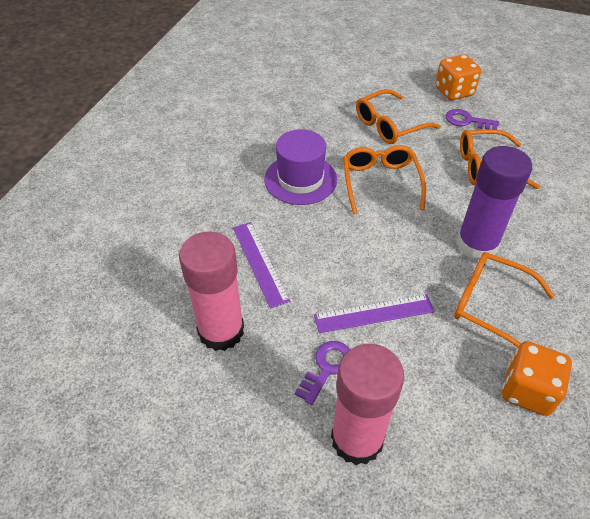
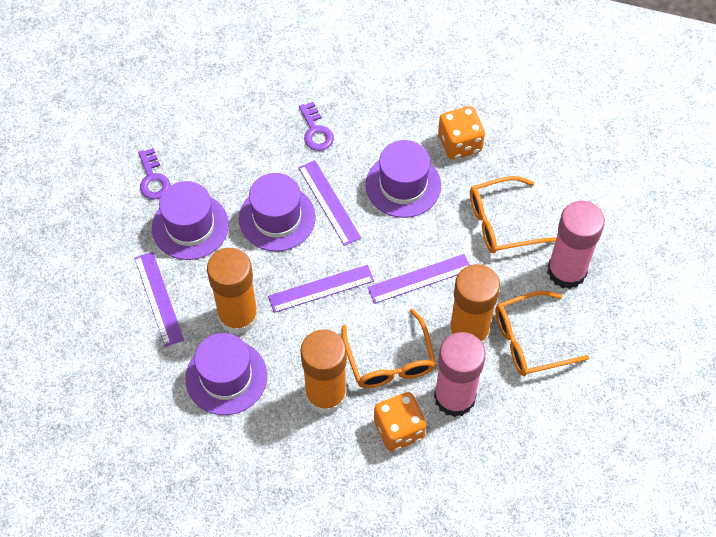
orange glasses: [343,145,426,214] [356,89,440,144] [454,252,555,347] [460,129,540,189] = 4 -> [342,309,436,388] [470,176,556,253] [495,291,589,376] = 3
orange glue stick: none = 0 -> [207,248,259,335] [300,329,347,414] [449,264,500,344] = 3
purple glue stick: [456,146,532,261] = 1 -> none = 0
purple hat: [264,129,337,205] = 1 -> [152,181,229,260] [185,333,267,415] [239,173,316,251] [366,140,441,218] = 4
purple ruler: [233,222,291,308] [314,294,435,333] = 2 -> [134,252,184,347] [268,265,374,313] [298,160,361,246] [367,254,470,304] = 4

